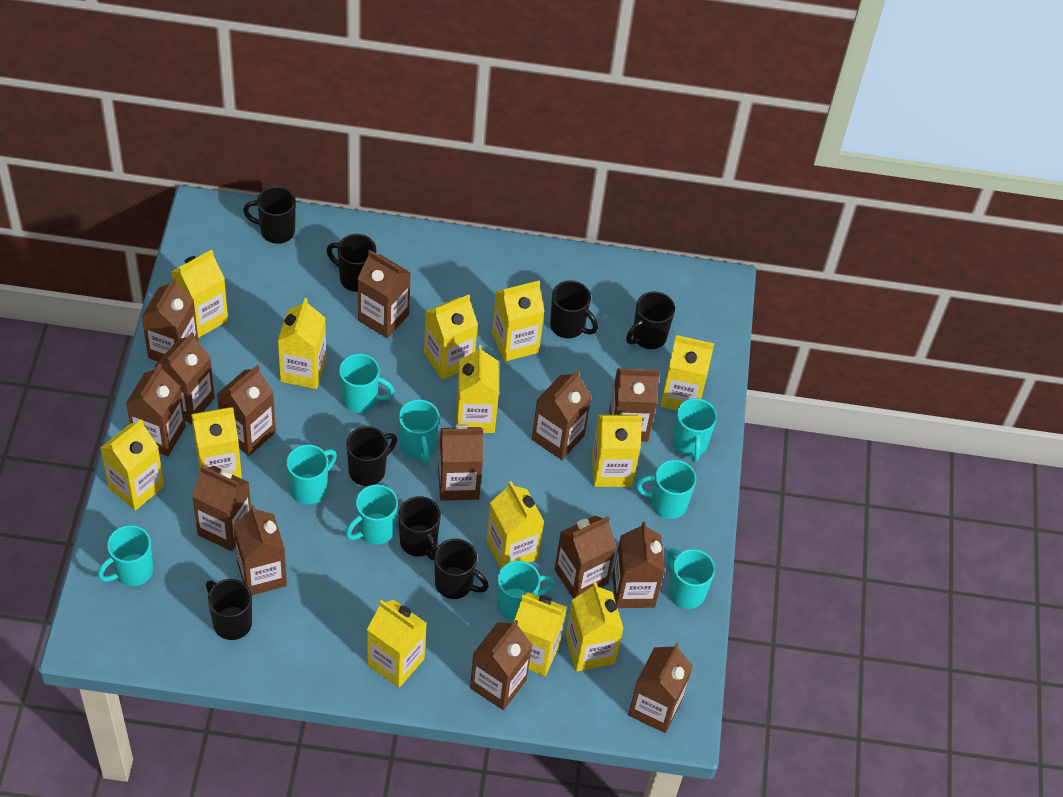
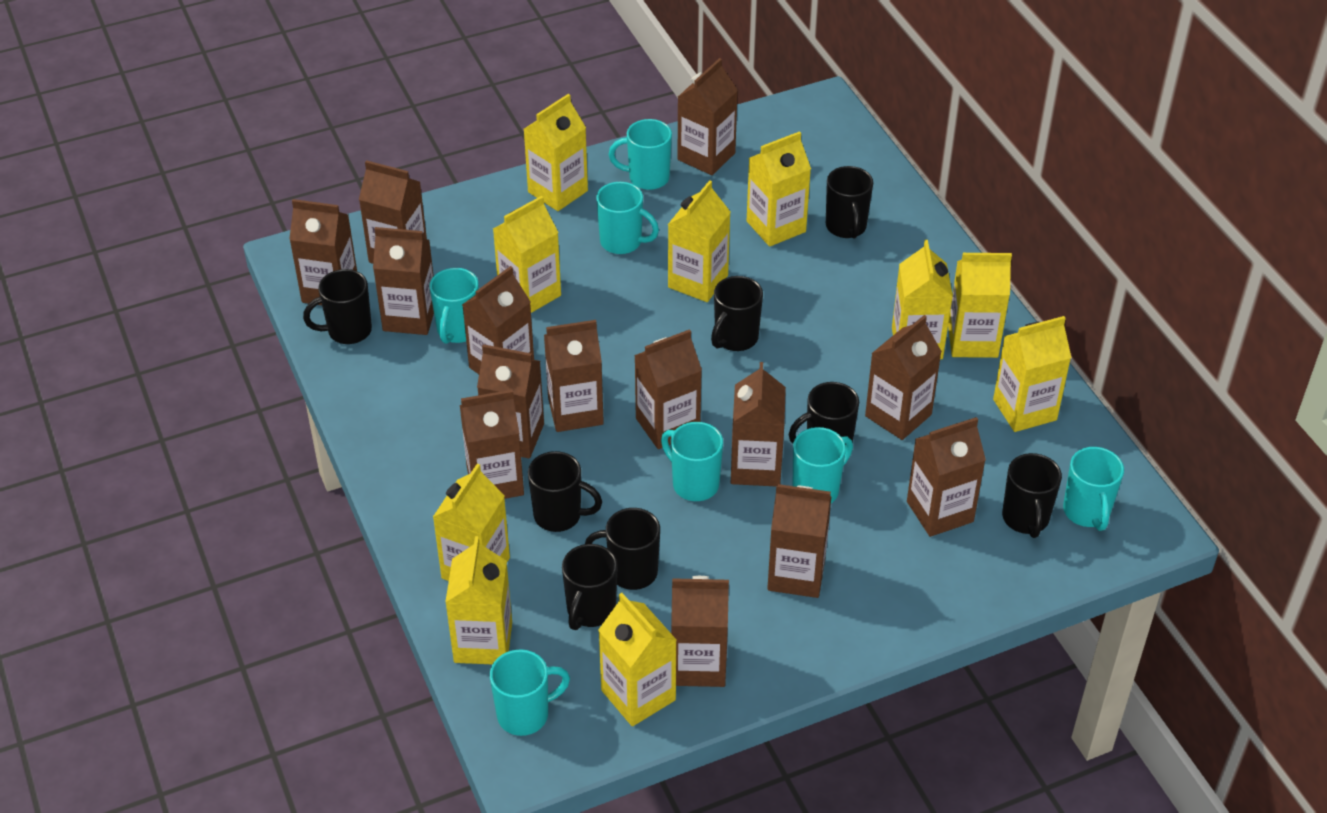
turquoise mug: [97,525,153,586] [286,444,337,504] [339,354,395,413] [345,484,398,545] [399,399,440,464] [497,560,554,621] [636,460,696,519] [667,549,715,609] [673,398,717,462] = 9 -> [430,268,479,344] [490,649,570,736] [596,182,659,254] [609,119,672,190] [661,422,723,501] [793,427,853,503] [1063,447,1124,531] = 7
yellow carton: [100,420,164,511] [171,250,228,338] [191,407,242,479] [278,298,326,389] [367,600,427,688] [424,295,478,380] [456,345,499,433] [486,481,544,568] [492,280,545,362] [514,592,567,676] [566,582,624,671] [592,415,642,487] [660,335,714,410] = 13 -> [433,464,510,581] [445,536,512,665] [493,196,561,313] [524,94,588,211] [598,593,676,726] [668,180,730,302] [747,131,811,246] [892,240,953,359] [948,253,1012,358] [993,316,1071,432] = 10

